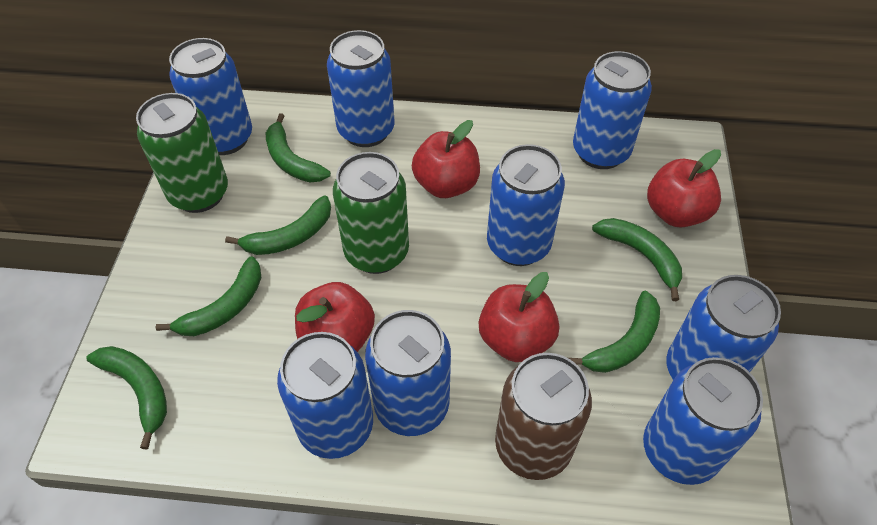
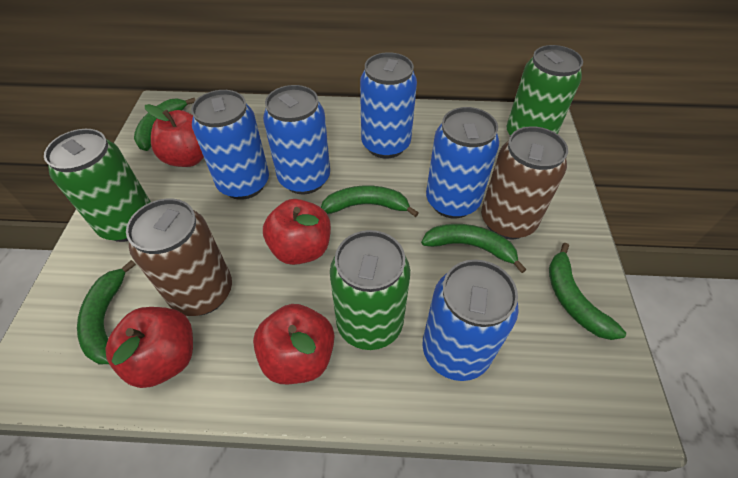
blue can: [169,38,252,155] [277,332,373,459] [327,30,395,147] [365,310,451,436] [487,144,565,266] [573,51,652,169] [643,357,763,485] [666,275,781,380] = 8 -> [191,90,269,200] [263,85,330,194] [360,52,417,159] [422,259,519,381] [426,107,499,218] = 5
brown can: [495,353,592,480] = 1 -> [126,199,232,316] [481,126,568,239] = 2
green banana: [86,346,167,449] [156,256,261,336] [225,195,331,255] [266,113,331,182] [568,291,660,373] [592,218,682,301] = 6 -> [77,260,136,365] [134,98,195,151] [321,185,419,217] [421,224,527,273] [549,243,626,340] = 5
green can: [136,93,228,213] [333,152,409,274] = 2 -> [44,129,151,242] [330,230,410,350] [507,45,583,136] = 3

